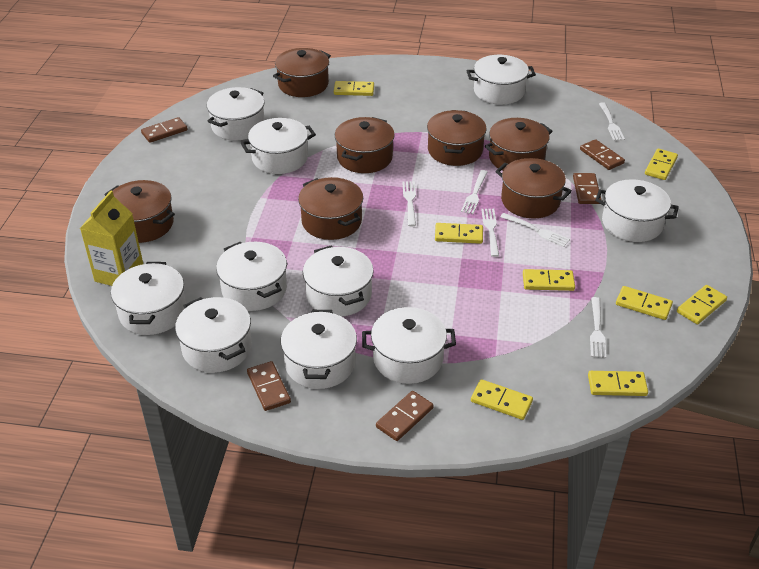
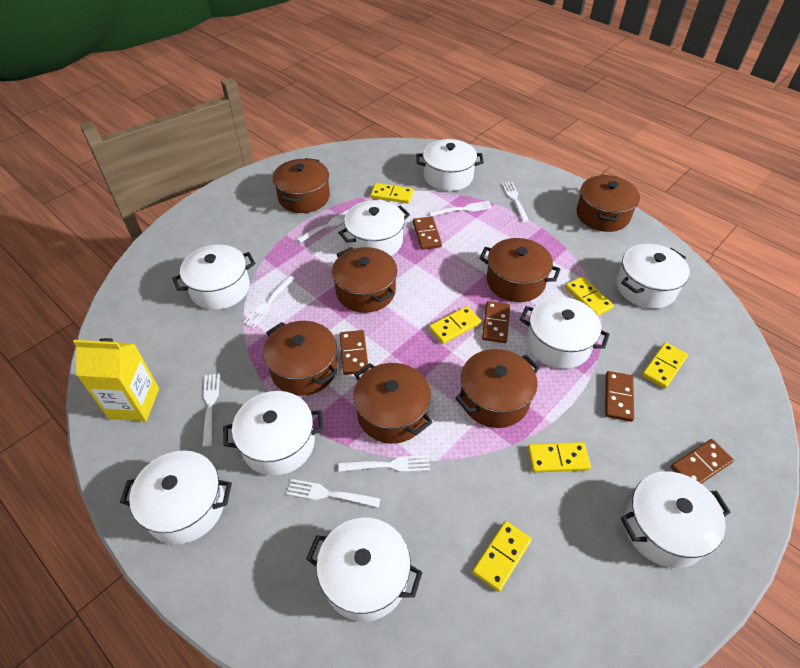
white fork: [402,181,416,226] [461,170,488,214] [481,209,499,257] [500,213,570,247] [590,297,606,358] [599,102,625,141] = 6 -> [202,373,220,447] [243,276,295,328] [287,479,381,508] [297,210,348,243] [339,455,430,472] [429,201,492,216] [502,182,529,222] = 7
white pot: [111,262,186,335] [175,297,252,373] [207,87,265,140] [216,242,287,311] [241,118,316,174] [281,310,357,389] [303,246,374,317] [362,307,456,384] [467,55,536,105] [595,179,679,242] = 10 -> [120,451,232,544] [172,245,255,310] [223,391,324,476] [306,518,422,622] [338,200,410,256] [416,139,484,191] [520,297,610,369] [616,244,690,309] [621,471,731,568] = 9
yellow domino: [334,81,374,96] [435,223,483,244] [471,379,533,420] [523,269,575,291] [588,371,648,396] [616,286,673,320] [645,149,678,180] [677,285,727,324] = 8 -> [370,183,413,204] [429,306,481,344] [472,521,532,592] [528,442,591,473] [565,277,614,316] [642,342,688,389] = 6

